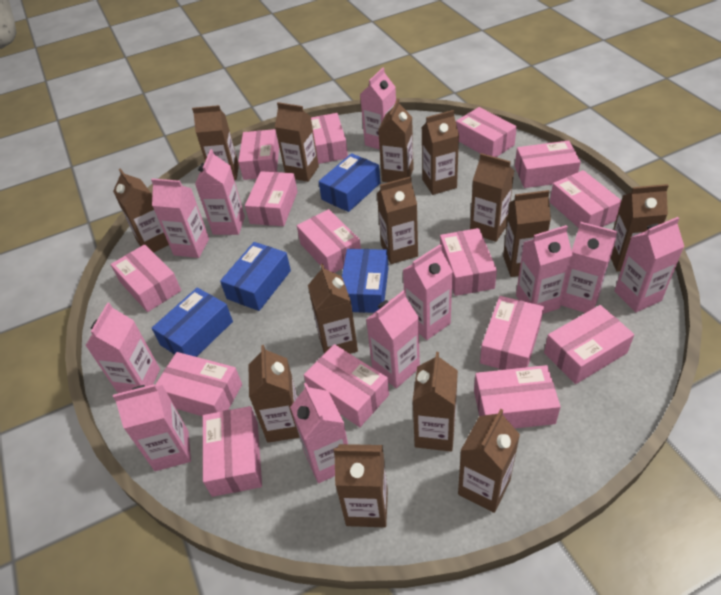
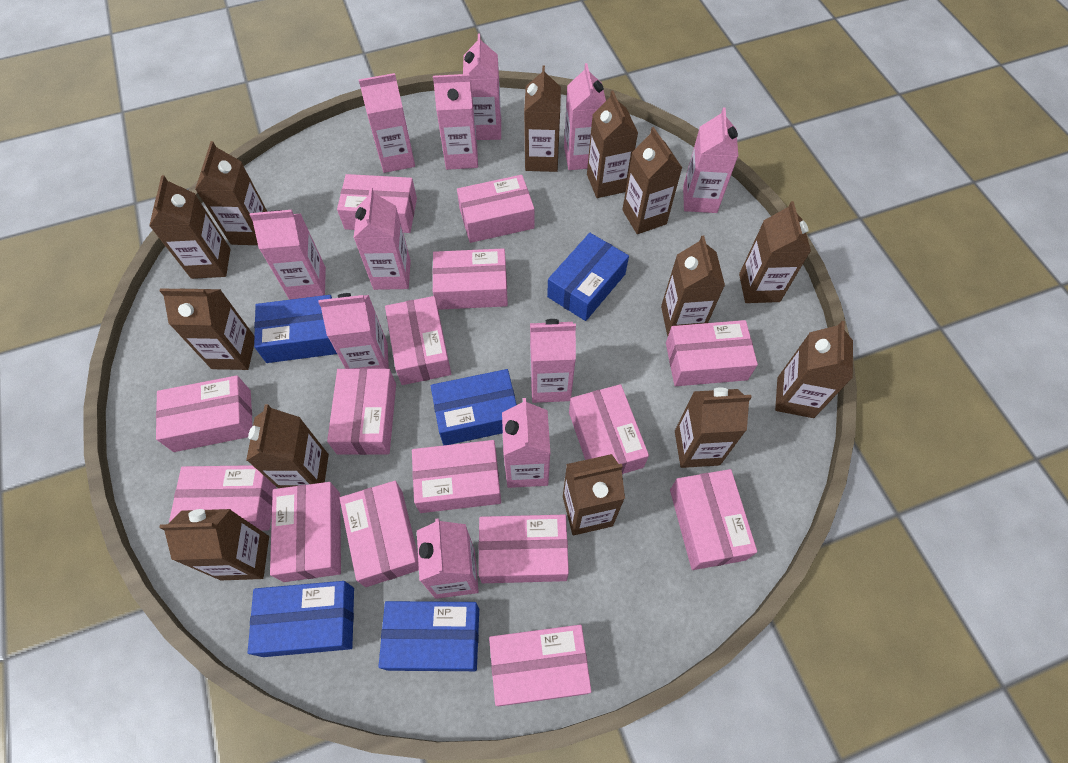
blue box: [152,287,233,357] [220,242,291,311] [318,153,380,212] [342,249,388,313] = 4 -> [247,581,354,657] [254,295,337,363] [378,601,479,671] [431,369,517,445] [547,233,629,321] = 5
brown carton: [113,168,169,253] [192,105,239,180] [249,345,300,443] [275,102,319,182] [308,263,358,354] [334,444,388,527] [377,176,418,264] [378,98,414,182] [413,352,458,452] [421,110,459,195] [458,409,520,513] [470,153,514,242] [503,190,551,277] [611,184,669,272] = 14 -> [149,175,231,279] [159,288,254,370] [159,509,269,580] [195,141,268,245] [246,404,329,488] [524,66,561,172] [563,454,625,535] [587,90,638,198] [622,127,682,234] [661,236,725,336] [675,387,752,468] [739,201,811,303] [775,321,853,418] = 13

